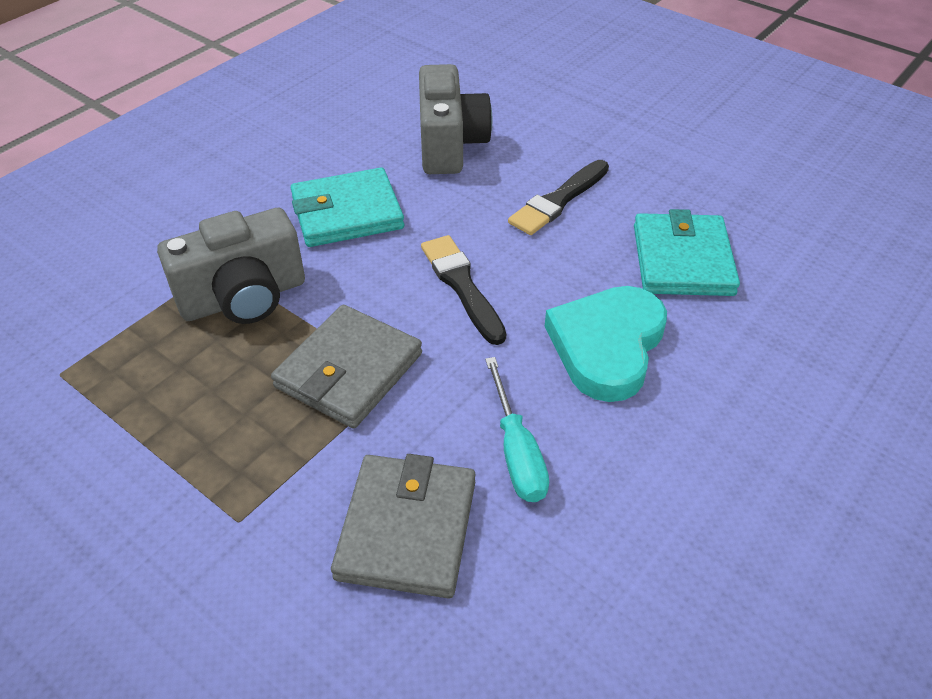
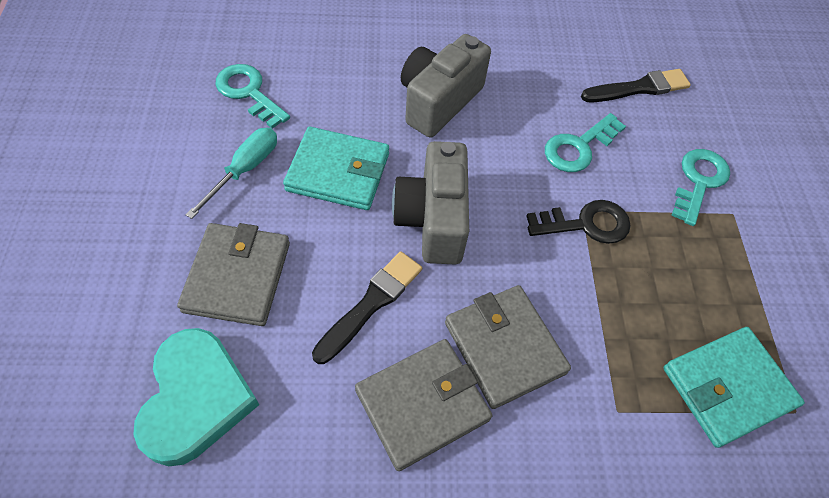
black key: none = 0 -> [527,200,631,244] = 1
grey wallet: [271,305,422,429] [331,454,476,599] = 2 -> [177,223,290,326] [355,339,492,471] [445,285,571,409] = 3
turquoise key: none = 0 -> [216,64,290,129] [545,113,626,172] [671,149,730,226] = 3

